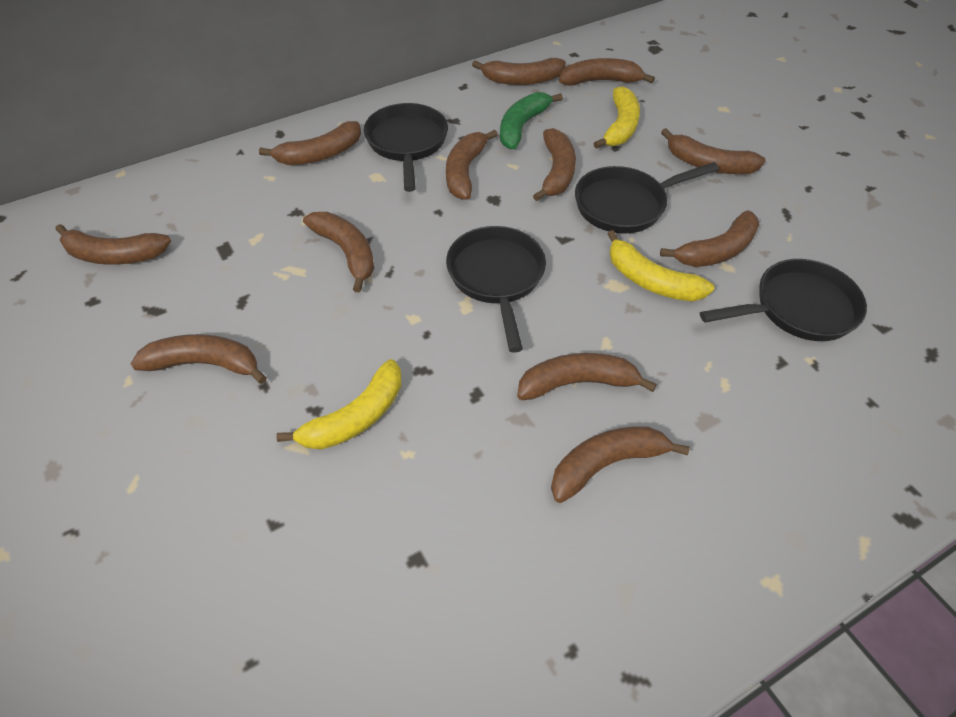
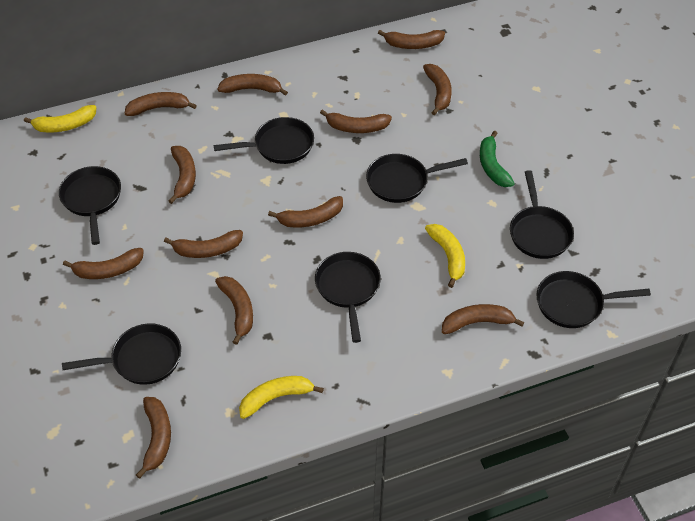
black pan: [364,103,448,192] [446,226,546,353] [575,162,719,234] [700,259,867,341] = 4 -> [59,166,121,245] [62,323,181,385] [214,117,314,164] [315,252,381,343] [366,154,468,203] [510,170,574,259] [536,271,651,328] = 7

